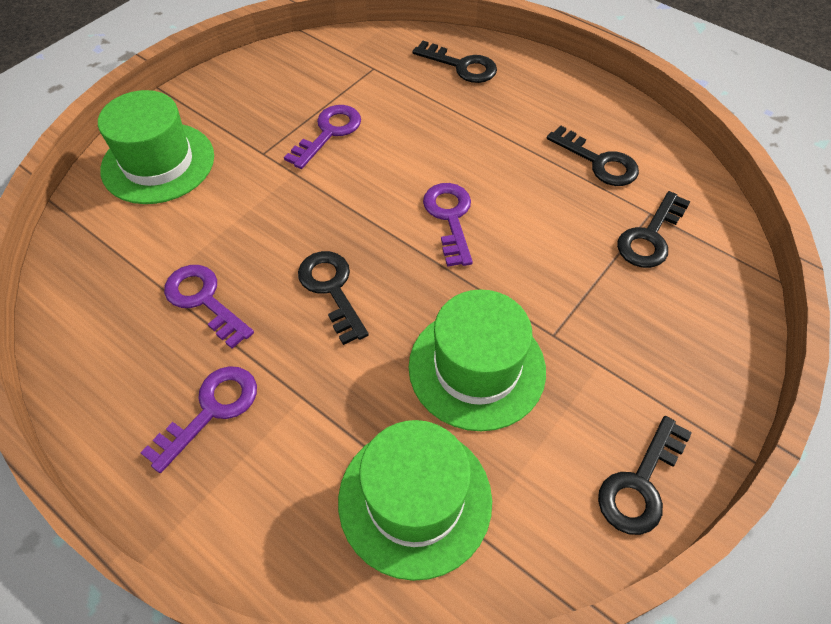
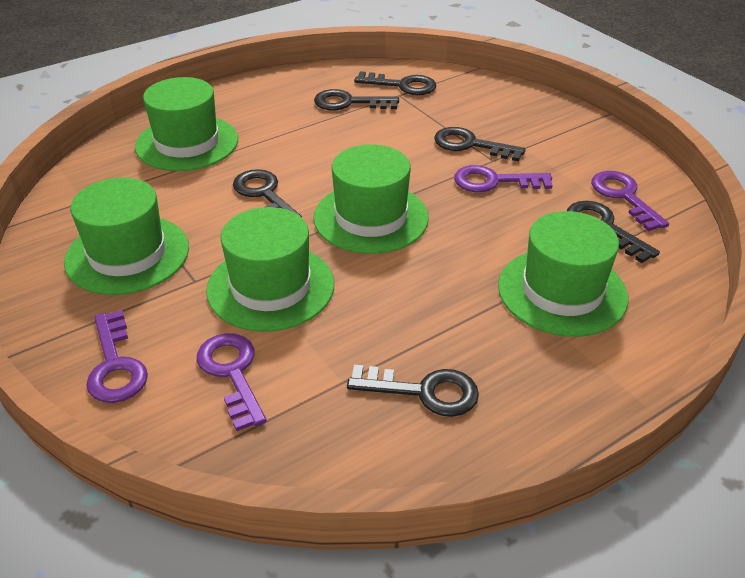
black key: [298,251,369,345] [412,41,497,83] [547,125,639,186] [598,416,692,535] [617,191,690,268] = 5 -> [233,169,302,217] [314,89,399,110] [347,365,479,417] [354,71,436,95] [434,127,526,161] [567,201,660,263] = 6
green hat: [98,90,214,204] [338,420,492,581] [409,289,546,432] = 3 -> [64,178,189,295] [135,77,238,171] [206,207,334,332] [313,144,429,254] [498,211,628,337] = 5

